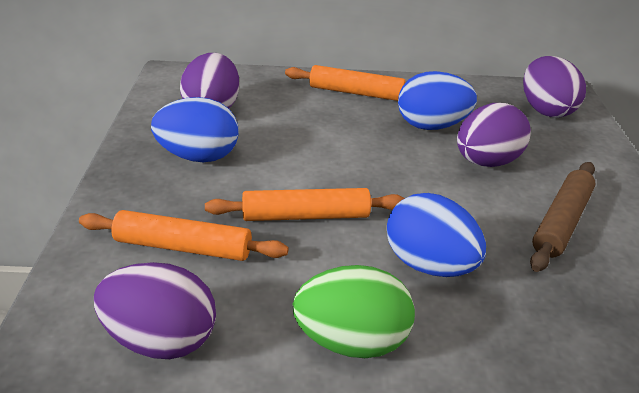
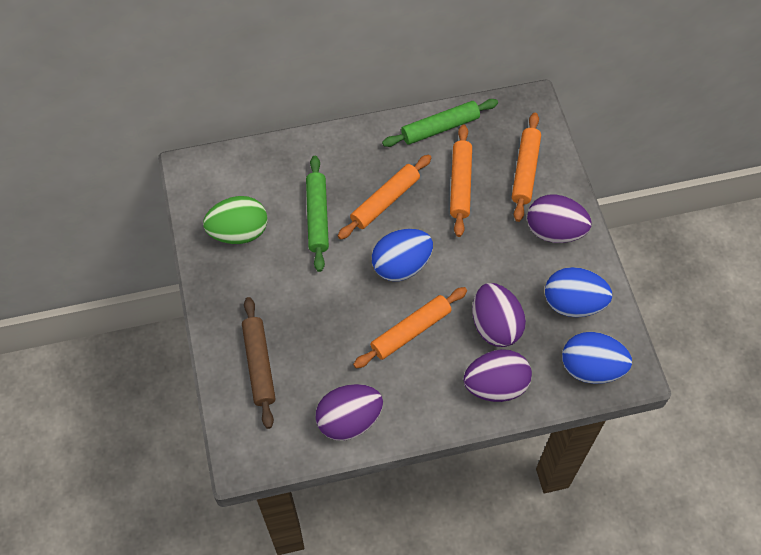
green rolling pin: none = 0 -> [306,156,329,272] [382,99,498,147] = 2
orange rolling pin: [79,210,289,261] [205,188,405,221] [285,65,406,101] = 3 -> [338,155,431,240] [353,287,467,368] [450,125,472,237] [512,113,541,222] = 4

